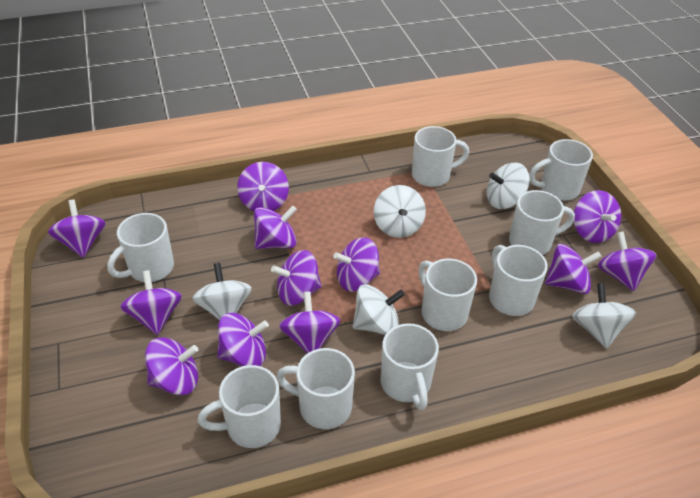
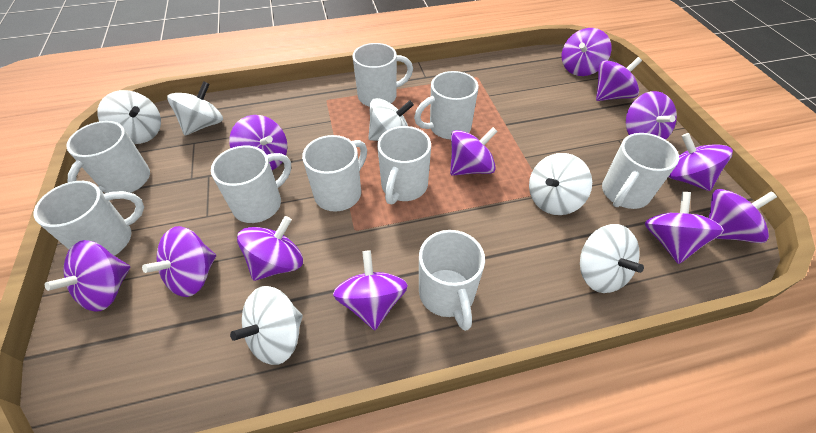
white spinning top: [192,263,252,320] [353,284,405,335] [374,185,426,238] [487,163,530,209] [572,283,636,349] = 5 -> [97,90,161,144] [167,81,223,136] [230,286,303,365] [368,98,414,141] [529,153,592,215] [580,224,644,293] = 6

